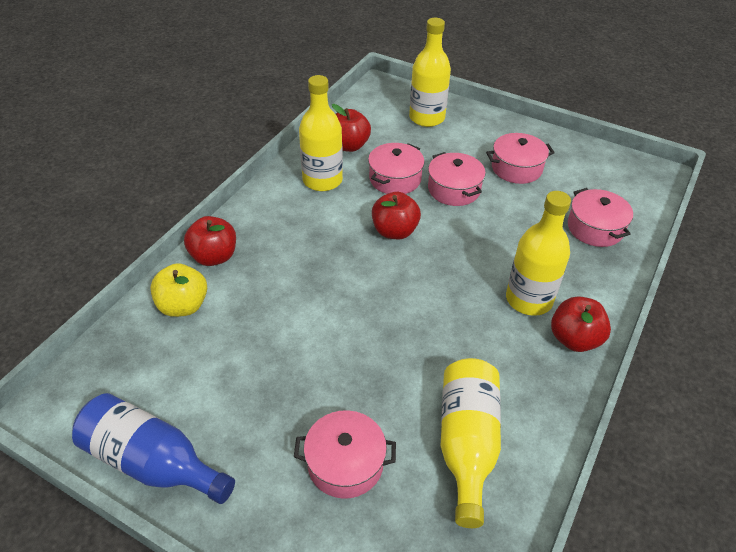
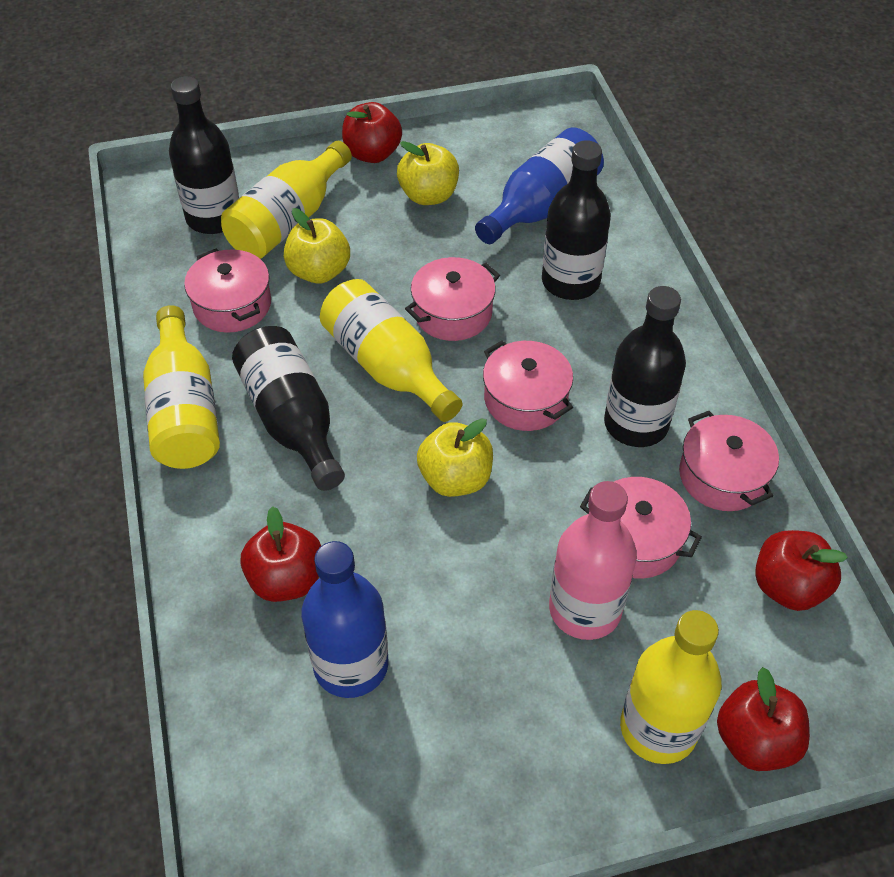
black bottle: none = 0 -> [169,76,239,234] [232,326,345,491] [542,140,611,300] [604,286,686,447] = 4
blue bottle: [72,393,235,504] = 1 -> [301,541,388,698] [475,127,604,244] = 2
pink bottle: none = 0 -> [549,481,637,640] = 1
yellow apple: [150,263,207,317] = 1 -> [284,208,350,284] [397,141,459,205] [417,418,493,497] = 3

